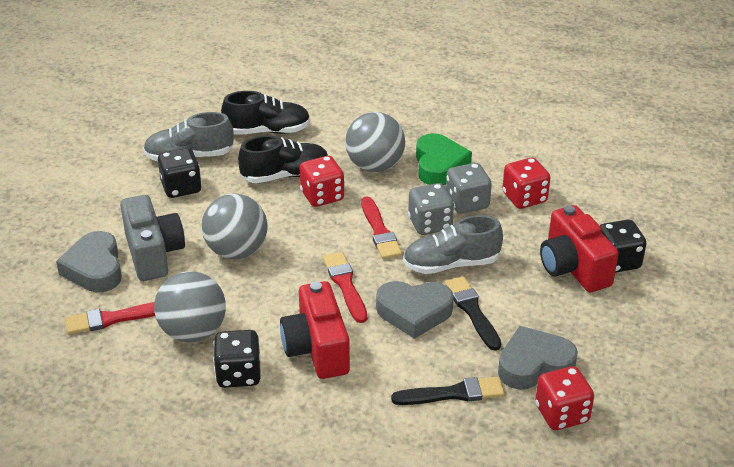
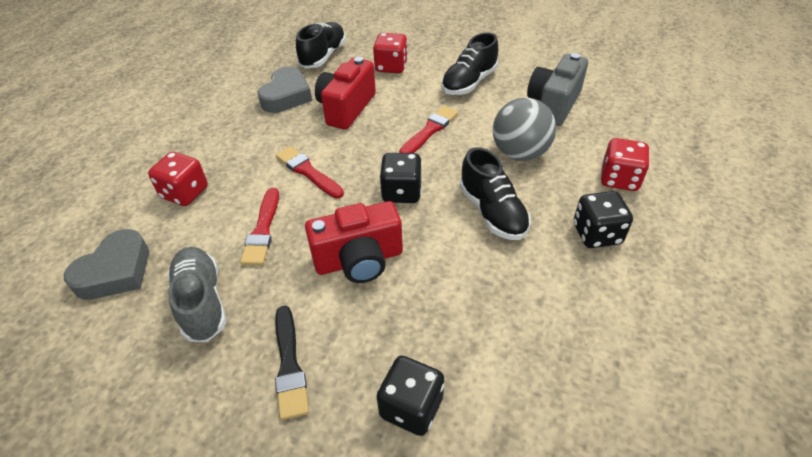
black brush: [391,377,505,405] [445,276,501,350] = 2 -> [275,306,309,420] = 1
black shoe: [221,91,311,135] [238,136,328,183] = 2 -> [296,22,346,68] [441,32,498,95] [460,147,531,240] = 3
green heart: [416,133,472,185] = 1 -> none = 0
grey ball: [154,271,226,342] [201,194,268,259] [345,112,405,172] = 3 -> [493,98,556,161] = 1
grey dice: [408,183,454,235] [446,163,492,214] = 2 -> none = 0
grey heart: [56,231,122,292] [376,281,454,339] [498,326,578,390] = 3 -> [64,229,149,300] [257,67,312,113] = 2
grey shoe: [143,112,234,161] [403,215,503,274] = 2 -> [167,247,226,342] = 1

